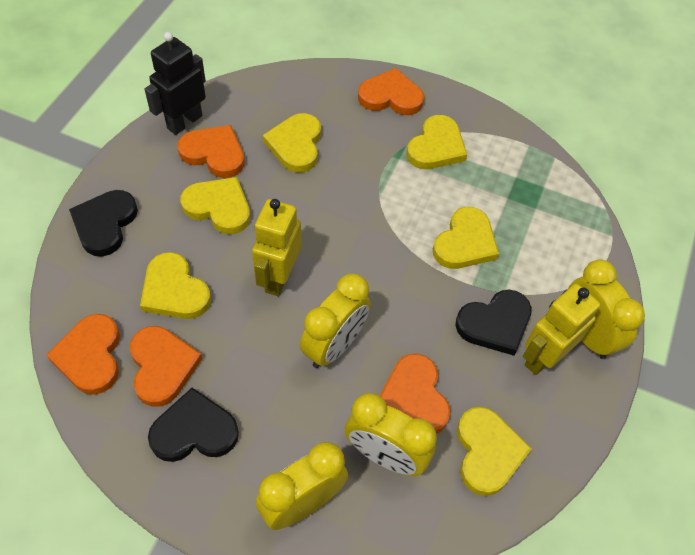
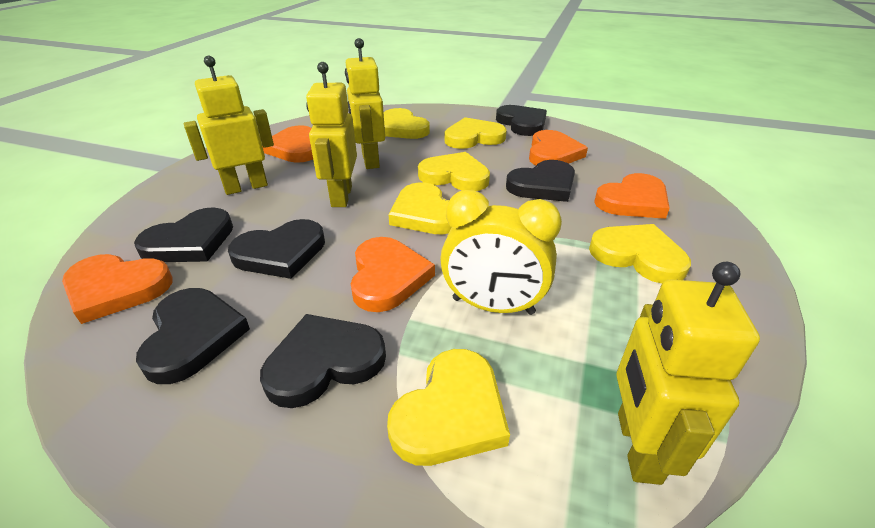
black heart: [69,190,138,257] [148,388,239,462] [455,290,532,356] = 3 -> [134,207,233,262] [136,288,250,384] [228,219,325,279] [260,314,386,408] [496,105,547,136] [506,160,575,202] = 6
black robot: [144,32,206,135] = 1 -> none = 0
yellow clock: [256,442,348,530] [300,273,371,368] [345,393,437,476] [568,259,645,359] = 4 -> [440,190,562,315] = 1
yellow robot: [252,199,301,296] [523,284,601,375] = 2 -> [184,56,274,195] [306,62,357,207] [345,38,385,169] [616,262,760,485] = 4

